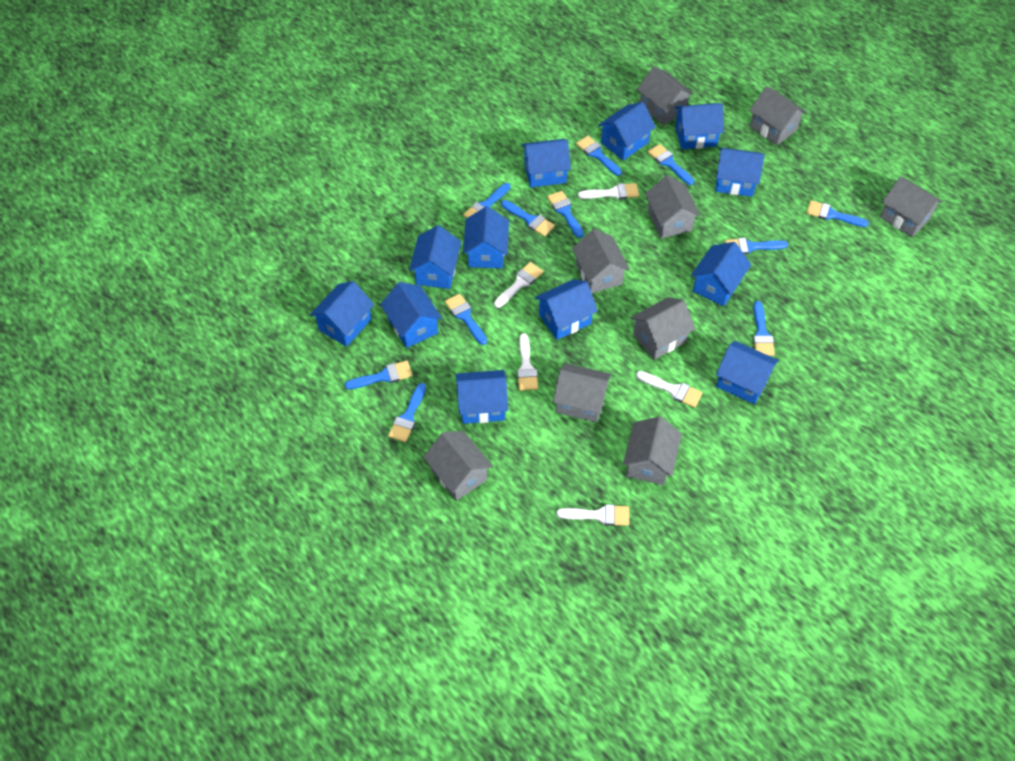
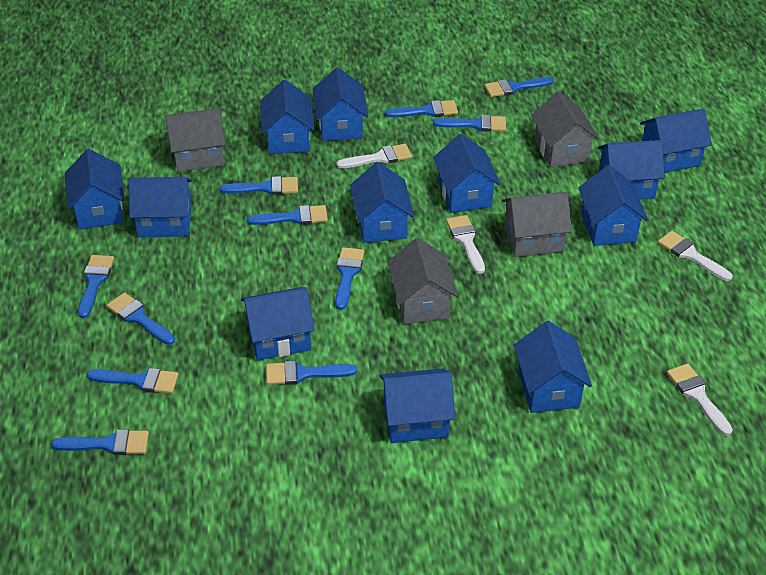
grey house: [423,431,493,501] [553,363,611,422] [572,229,630,293] [623,416,682,486] [631,297,695,360] [637,66,694,125] [645,175,701,238] [749,86,807,145] [880,177,943,237] = 9 -> [165,108,226,172] [387,238,458,324] [502,192,572,257] [531,91,599,168] = 4
white brush: [494,262,543,308] [517,333,538,391] [557,504,629,526] [578,183,639,199] [636,371,702,408] = 5 -> [337,144,412,168] [446,215,485,274] [658,231,733,281] [667,363,733,436] = 4

